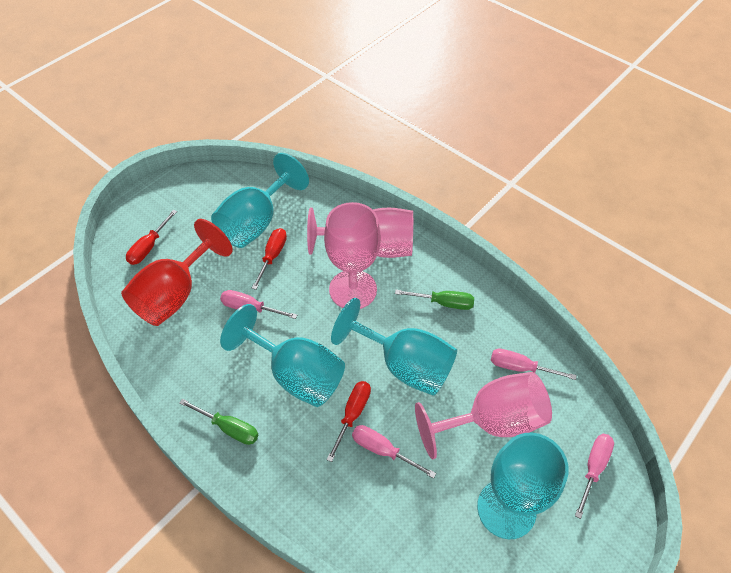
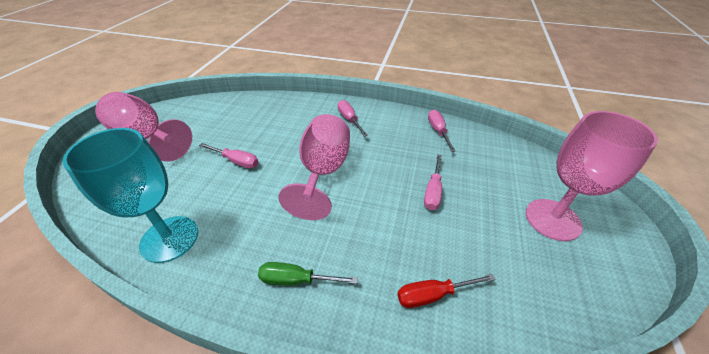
green screwdriver: [179,399,259,445] [395,290,474,310] = 2 -> [258,262,358,286] = 1
red goblet: [121,219,233,326] = 1 -> none = 0
red screwdriver: [126,210,177,265] [252,228,287,290] [327,381,371,462] = 3 -> [398,274,496,308] = 1
turquoise goblet: [211,153,309,248] [220,304,345,407] [331,298,457,396] [477,433,569,539] = 4 -> [62,128,198,263] = 1

